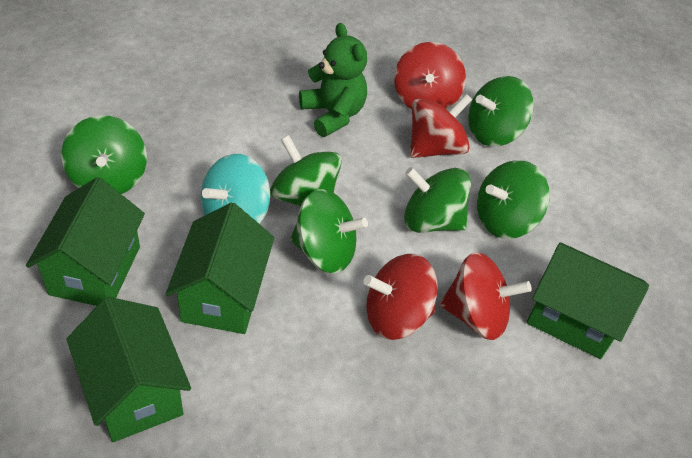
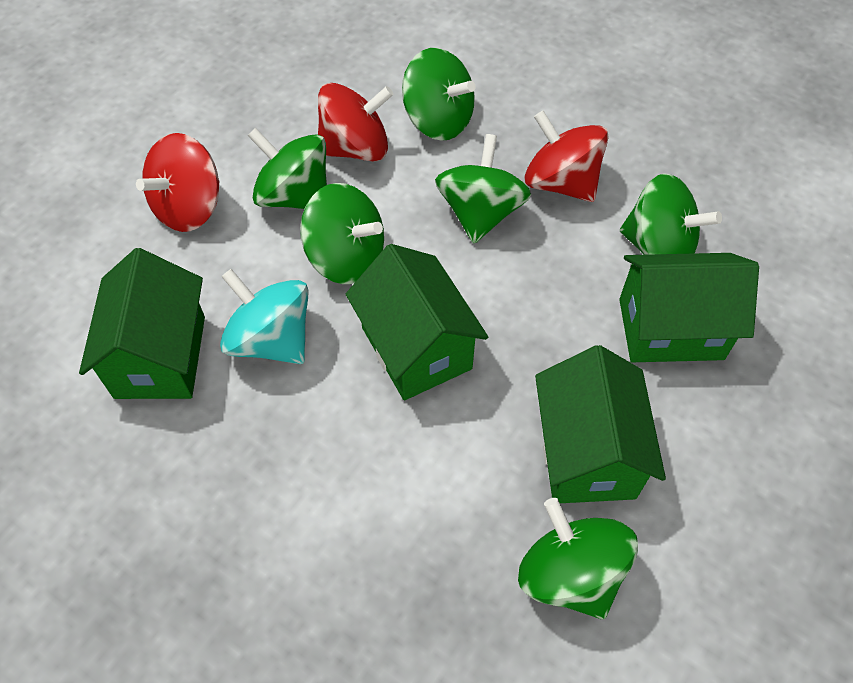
green teddy bear: [299,23,367,137] = 1 -> none = 0
red spinning top: [363,254,438,340] [394,42,466,110] [410,94,472,158] [440,252,532,340] = 4 -> [136,133,219,232] [318,83,393,161] [524,111,609,202] = 3

